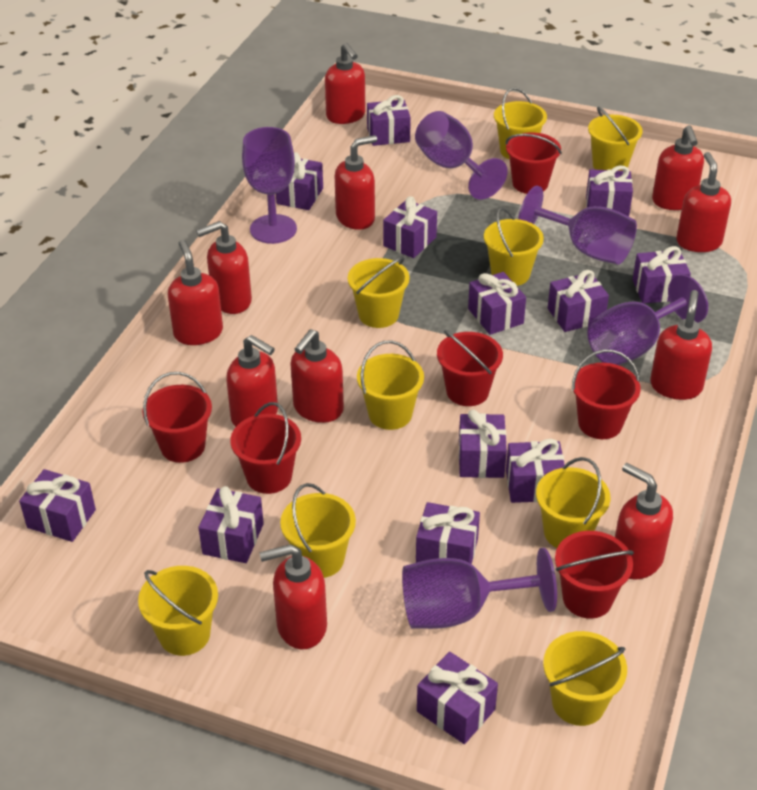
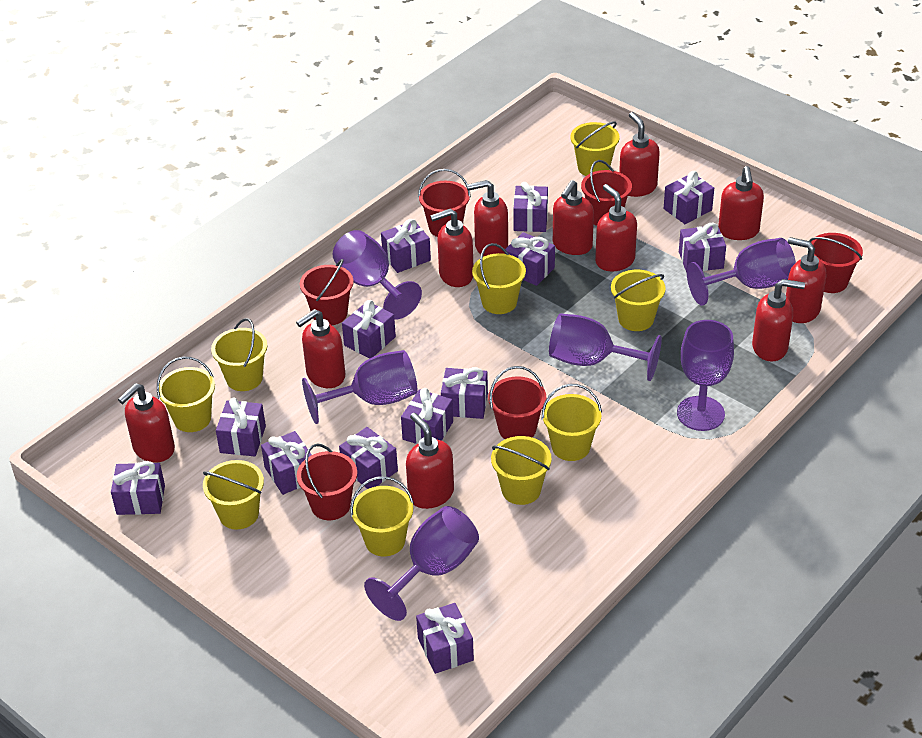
purple goblet: [242,127,297,244] [402,548,557,629] [415,111,508,200] [518,186,637,265] [587,275,708,365] = 5 -> [302,350,417,424] [333,230,422,320] [364,506,479,621] [549,313,662,381] [677,320,734,431] [687,238,796,305] = 6

